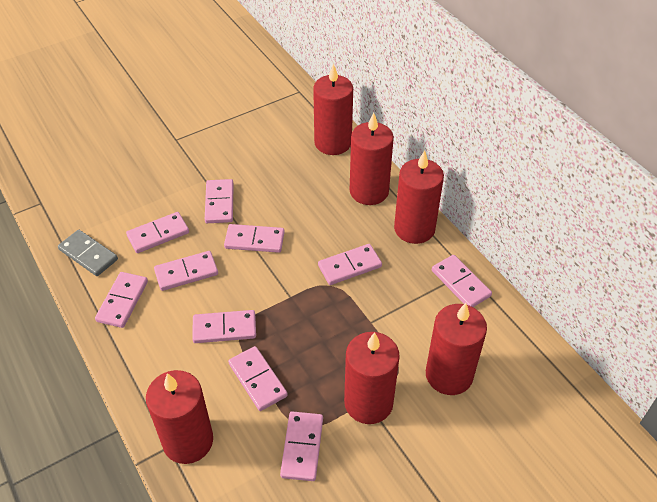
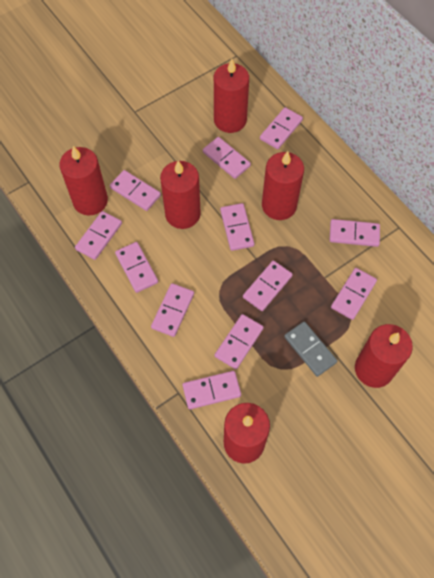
pink domino: [95,272,148,328] [126,212,189,253] [154,251,218,291] [192,310,256,343] [205,179,234,223] [224,224,284,253] [228,346,288,411] [280,411,323,481] [318,244,382,285] [432,255,492,307] = 10 -> [75,211,122,260] [110,170,161,211] [115,242,158,293] [151,283,194,337] [183,371,241,409] [203,137,251,179] [215,314,264,369] [220,203,254,251] [243,260,293,311] [260,107,303,149] [330,219,380,247] [331,268,377,320] = 12

